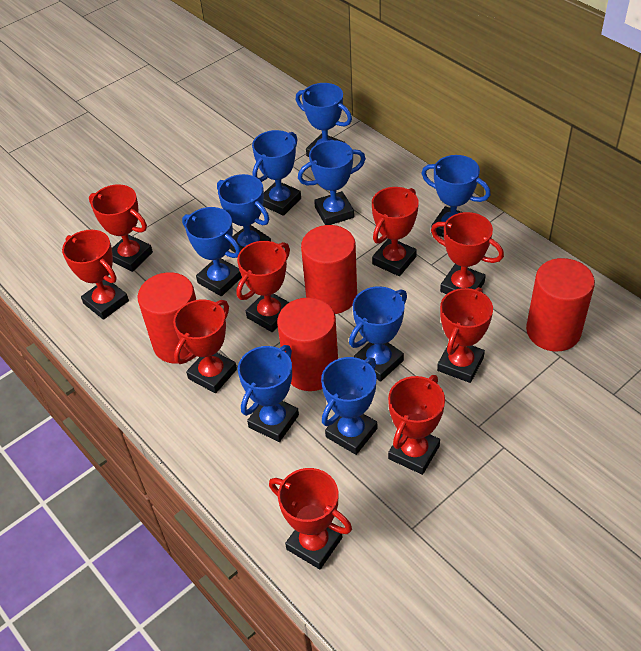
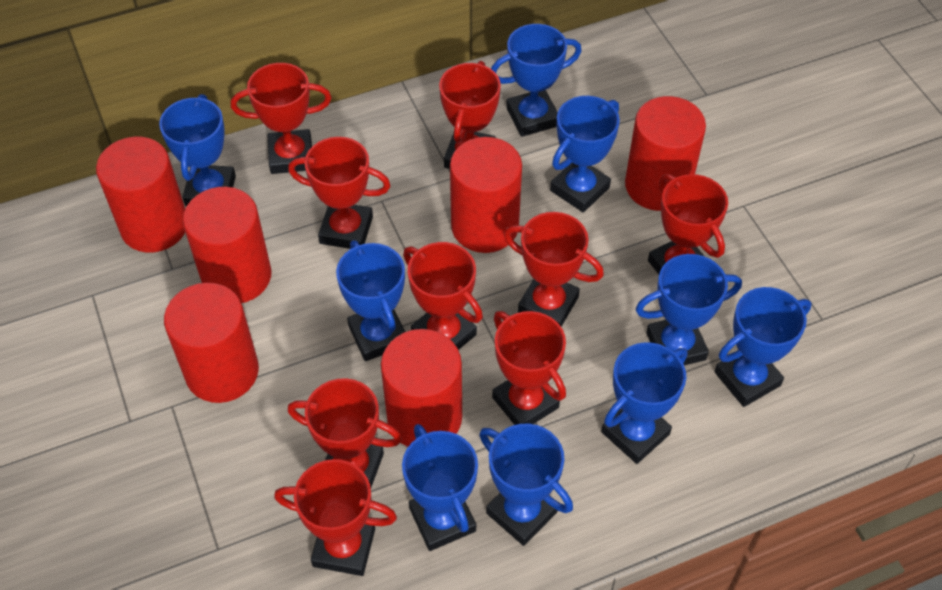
red cylinder: [137,272,196,364] [277,297,338,391] [301,225,357,314] [526,258,595,351] = 4 -> [96,137,185,253] [164,283,259,403] [183,187,272,303] [381,329,462,447] [450,137,522,253] [625,96,706,211] = 6

